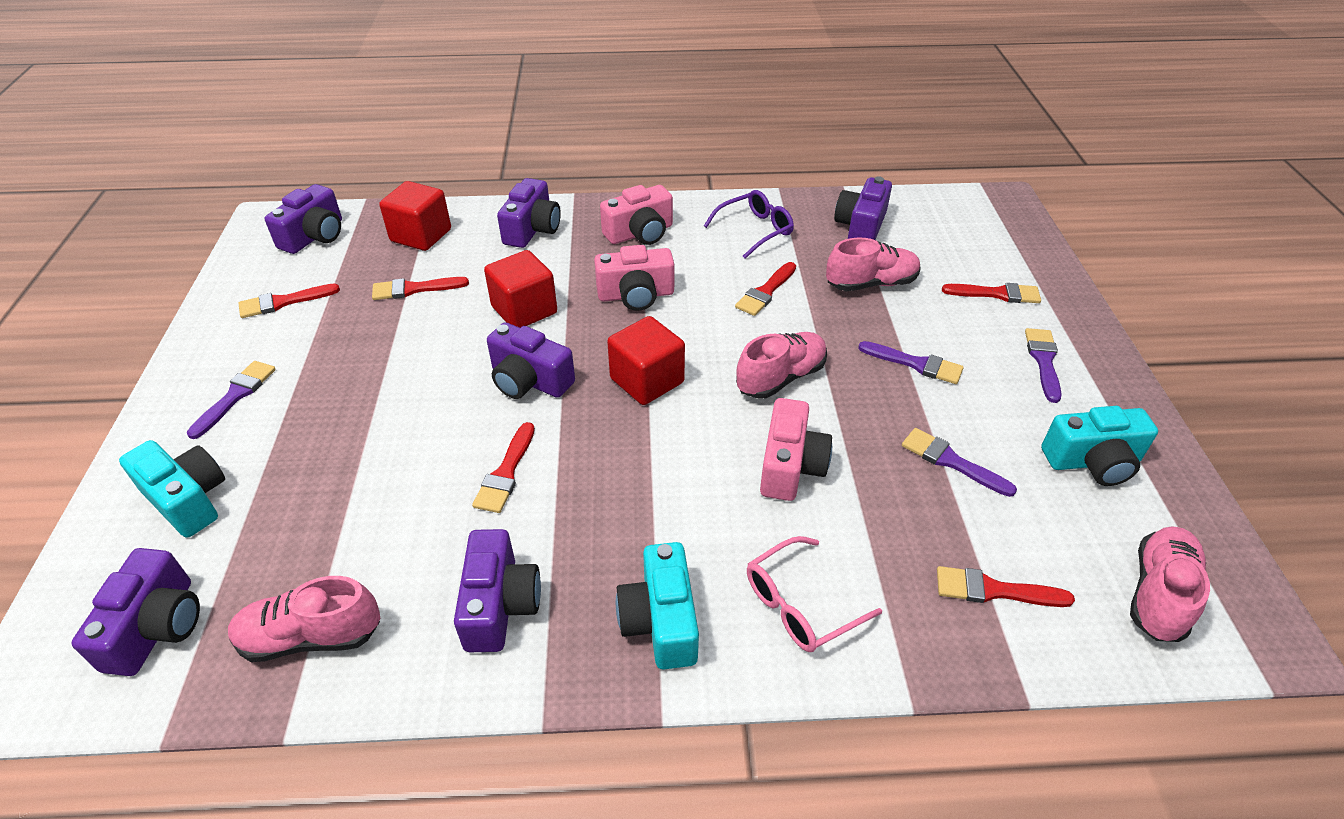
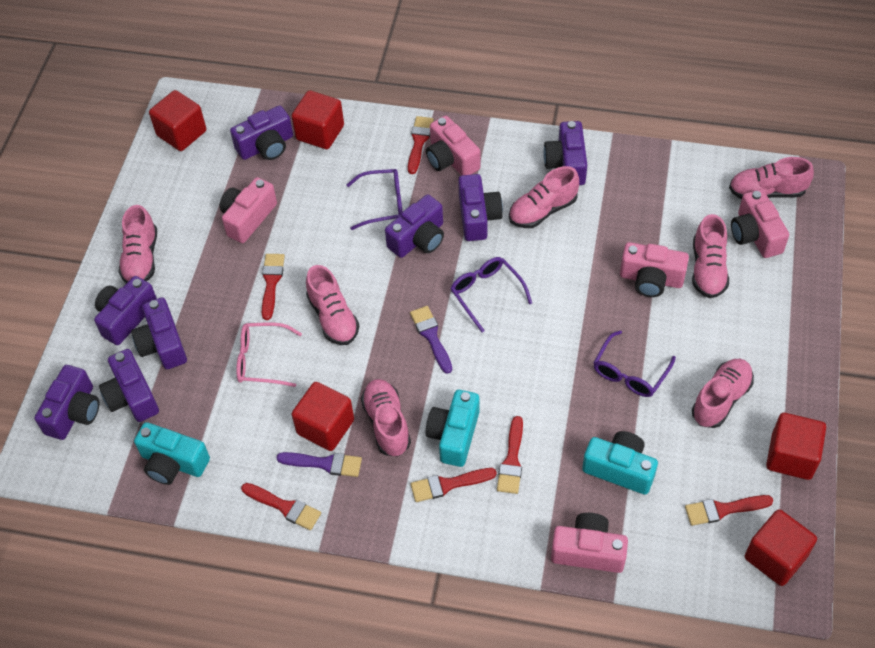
pink camera: [594,245,674,311] [600,185,673,245] [760,398,832,501] = 3 -> [219,177,277,243] [426,116,480,176] [551,513,628,573] [620,242,689,297] [731,189,789,258] = 5
pink shoe: [228,576,380,662] [736,332,827,399] [826,237,920,291] [1130,526,1210,642] = 4 -> [118,205,157,284] [306,265,359,345] [361,379,411,457] [509,166,579,228] [692,214,729,298] [692,359,754,428] [729,157,814,199] = 7
purple brush: [187,361,276,439] [858,341,964,384] [902,428,1017,497] [1025,328,1061,403] = 4 -> [277,452,362,477] [410,306,452,374] = 2
purple camera: [71,548,200,676] [265,184,342,254] [454,529,541,652] [487,322,575,399] [497,178,561,248] [834,176,892,240] = 6 -> [34,365,99,440] [94,276,157,345] [99,349,159,422] [131,297,187,369] [230,105,293,160] [385,194,444,258] [458,174,503,241] [543,121,587,185] = 8
purple glasses: [704,190,794,259] = 1 -> [346,169,402,230] [450,257,532,332] [593,330,676,397] = 3
red cube: [379,181,451,251] [484,250,557,328] [607,316,685,405] = 3 -> [149,90,206,151] [291,90,344,149] [291,382,354,451] [745,509,817,586] [766,413,826,480] = 5

